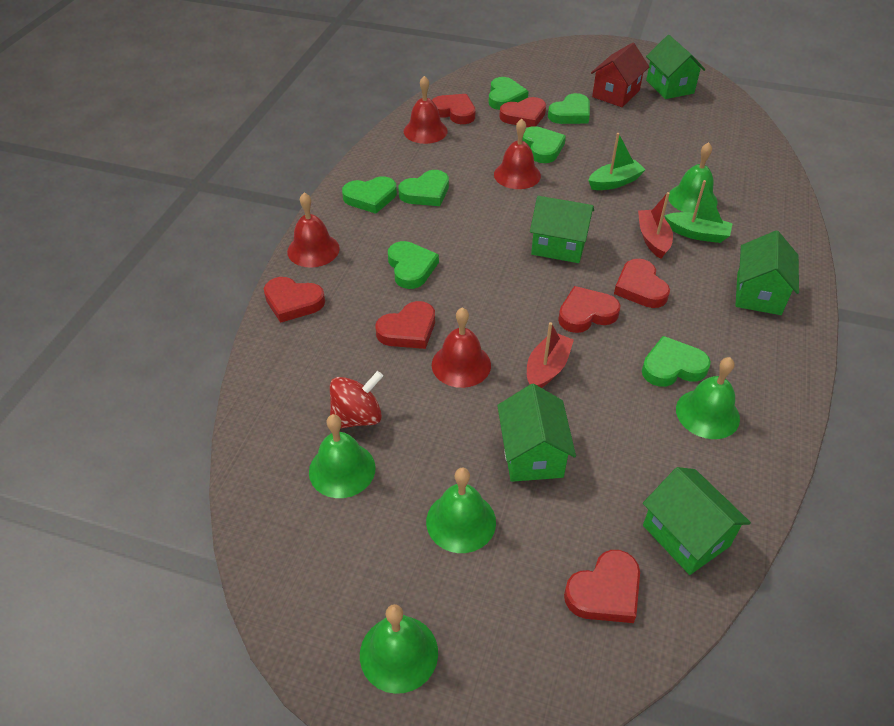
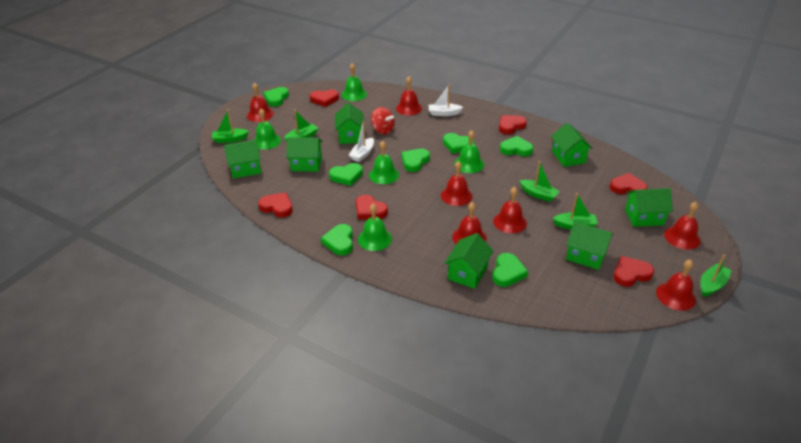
green boat: [588,133,646,190] [665,180,733,243] = 2 -> [212,109,249,143] [284,109,318,141] [520,161,560,202] [553,193,598,229] [701,255,732,297] = 5
green house: [497,384,576,482] [530,196,594,263] [643,467,751,575] [646,35,705,99] [735,230,799,315] = 5 -> [224,140,261,179] [286,137,323,172] [335,103,364,144] [444,233,493,289] [551,123,593,167] [566,222,613,270] [625,188,673,227] = 7
red bell: [287,193,340,267] [404,76,448,144] [432,307,491,388] [494,119,541,189] = 4 -> [247,83,274,122] [396,77,422,115] [441,161,473,206] [452,202,487,244] [493,187,527,233] [656,259,696,311] [664,202,701,250] = 7
red boat: [527,322,574,388] [638,192,673,259] = 2 -> none = 0
red heart: [264,277,325,323] [376,301,435,349] [432,94,475,124] [499,97,546,127] [558,286,621,333] [564,550,640,623] [614,259,670,308] = 7 -> [258,192,293,218] [310,89,339,107] [356,195,388,220] [499,115,527,134] [610,173,648,194] [613,256,654,287] = 6
red house: [591,43,649,107] = 1 -> none = 0
white boat: none = 0 -> [349,121,374,162] [429,84,463,116] = 2

